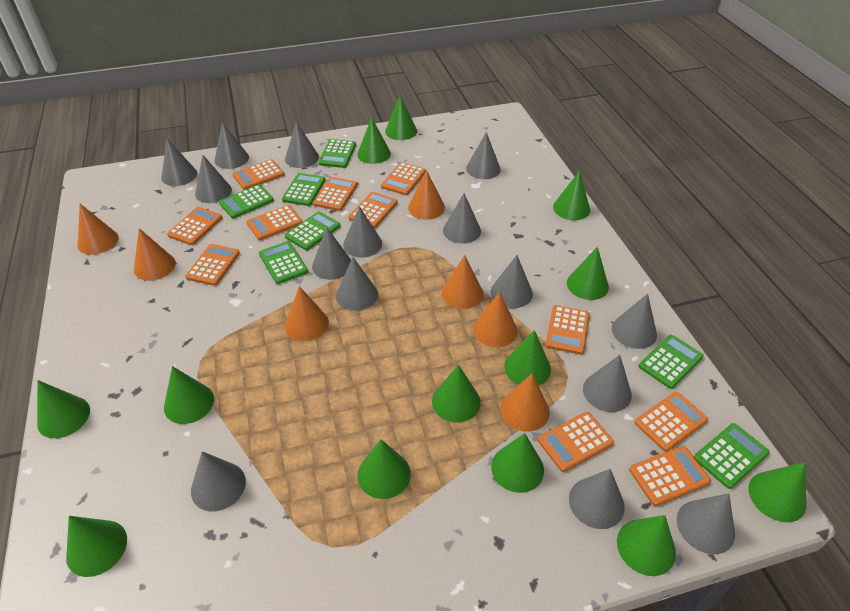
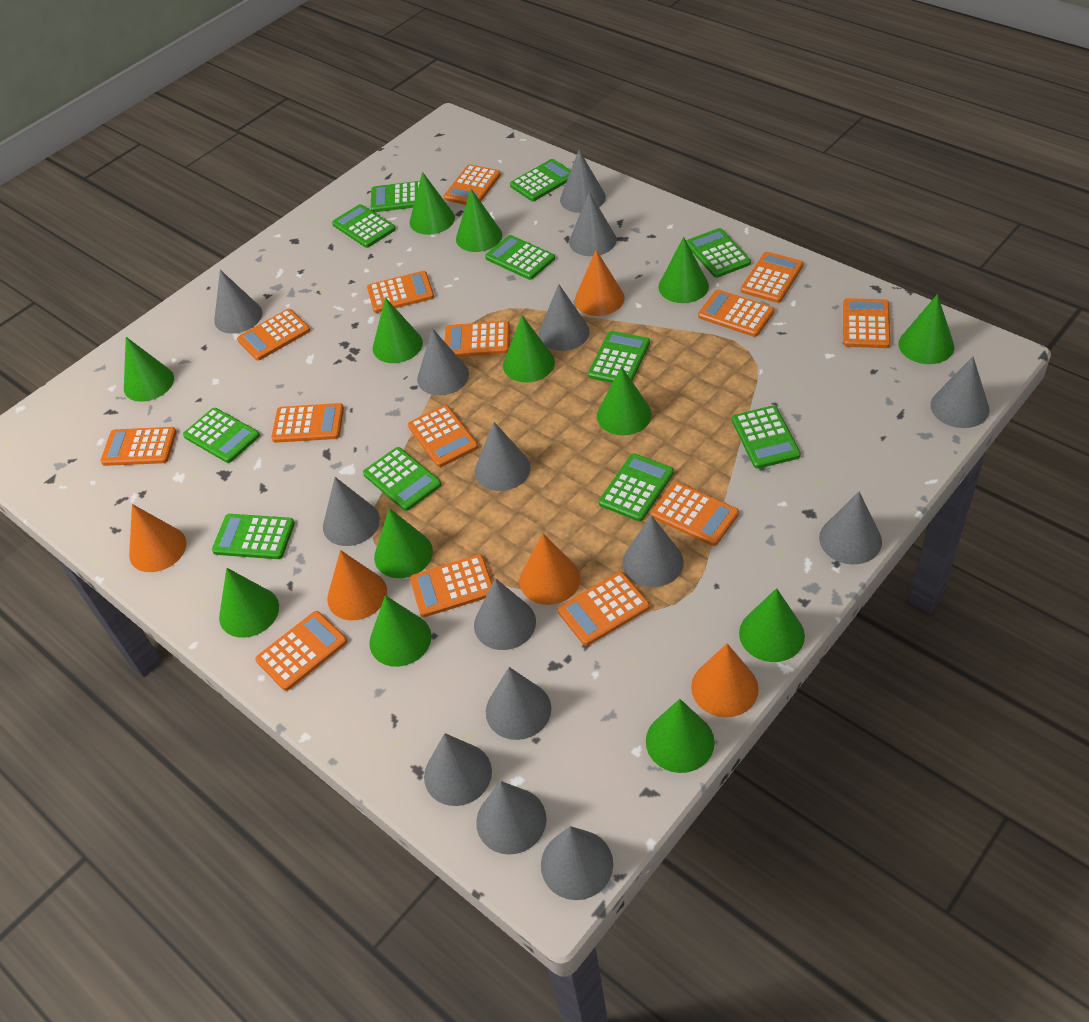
green calculator: [219,184,274,218] [259,241,308,284] [282,173,325,206] [285,211,341,250] [318,139,356,168] [639,335,703,389] [694,423,770,489] = 7 -> [183,408,260,463] [212,514,295,559] [332,204,396,248] [363,447,441,511] [371,181,420,212] [485,235,555,280] [510,159,571,201] [588,331,650,383] [599,453,674,521] [686,228,751,278] [732,405,801,469] = 11
orange calculator: [167,207,222,245] [185,244,240,286] [233,159,284,190] [246,205,302,240] [313,177,357,211] [348,192,398,228] [381,162,426,195] [537,412,614,472] [545,305,590,355] [629,446,711,506] [634,392,708,452] = 11 -> [100,427,177,466] [237,309,310,361] [255,611,347,691] [271,403,344,443] [367,271,434,313] [408,405,478,467] [410,554,493,617] [444,164,501,205] [444,321,510,357] [558,572,650,646] [651,482,739,546] [698,289,774,337] [741,252,803,303] [843,298,891,348] = 14
orange cone: [78,204,119,255] [134,228,176,281] [285,286,329,341] [408,170,445,220] [441,255,483,309] [473,292,517,347] [500,374,550,432] = 7 -> [129,504,187,572] [327,550,387,620] [520,533,580,605] [575,250,625,316] [691,643,759,717] = 5

